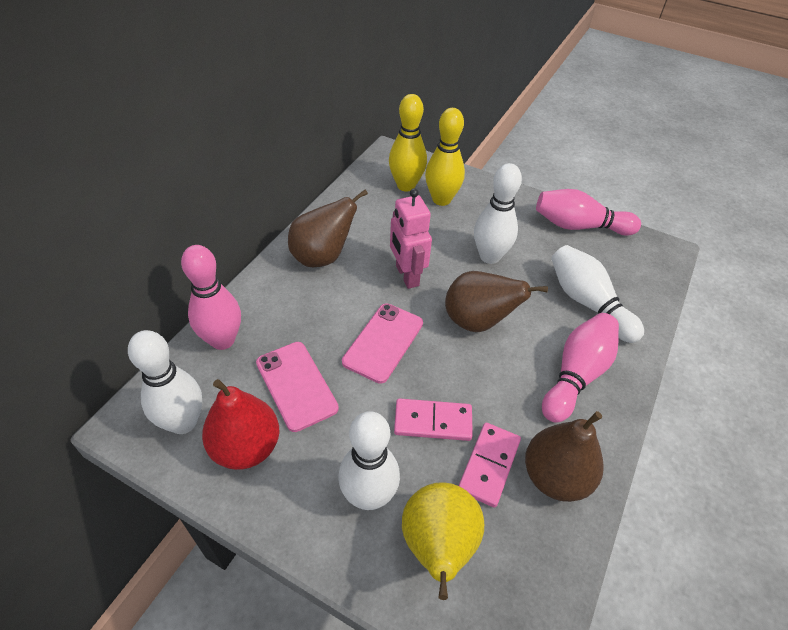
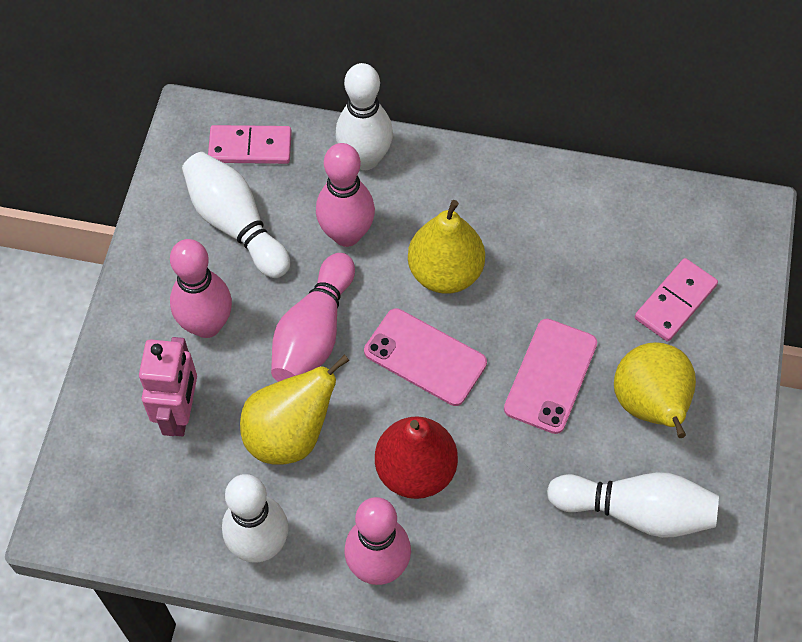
brown pear: [288,190,368,267] [445,271,548,332] [525,411,604,502] = 3 -> none = 0
pink bowling pin: [181,245,241,350] [536,189,641,236] [542,313,619,423] = 3 -> [170,239,232,338] [271,253,355,382] [316,143,375,247] [344,497,411,585] = 4
yellow bowling pin: [389,94,427,192] [425,108,465,206] = 2 -> none = 0
yellow pear: [402,482,484,600] = 1 -> [240,354,350,465] [408,200,485,294] [614,342,696,438] = 3

